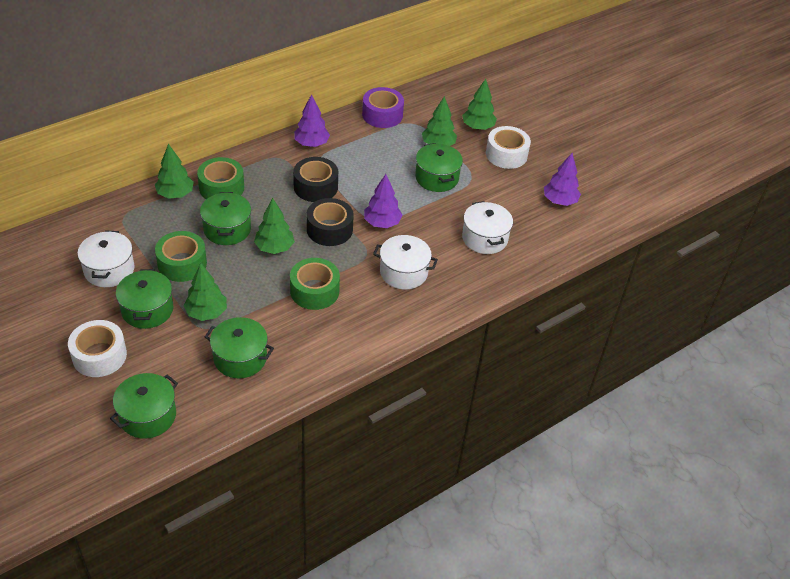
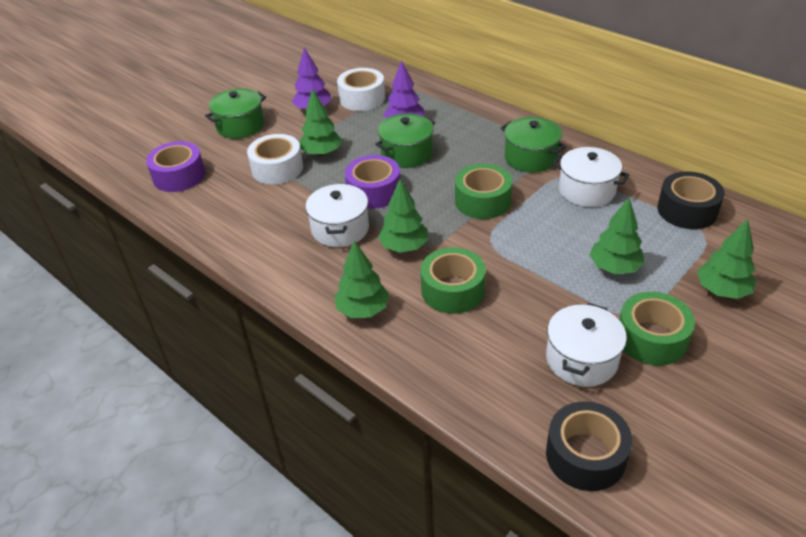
green pot: [110,373,178,439] [116,269,173,329] [200,192,251,245] [205,317,274,378] [415,143,463,192] = 5 -> [205,88,266,139] [375,113,435,168] [501,117,566,173] = 3
purple tape: [362,87,404,128] = 1 -> [146,141,205,192] [345,155,401,209] = 2
purple tree: [294,94,330,147] [364,174,403,228] [544,153,581,206] = 3 -> [292,48,331,109] [384,60,424,118] = 2

